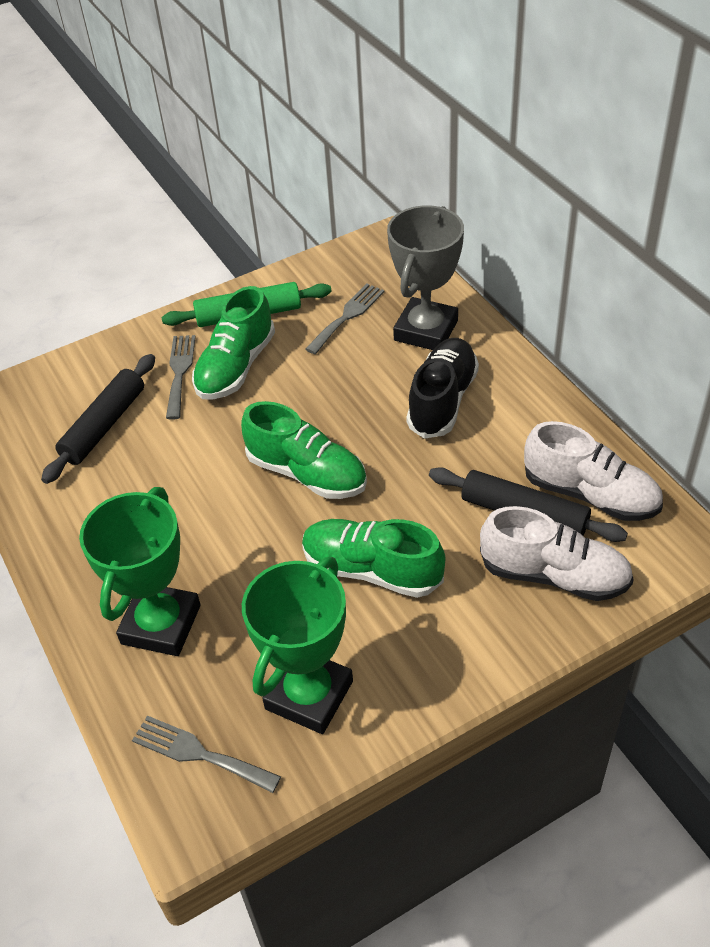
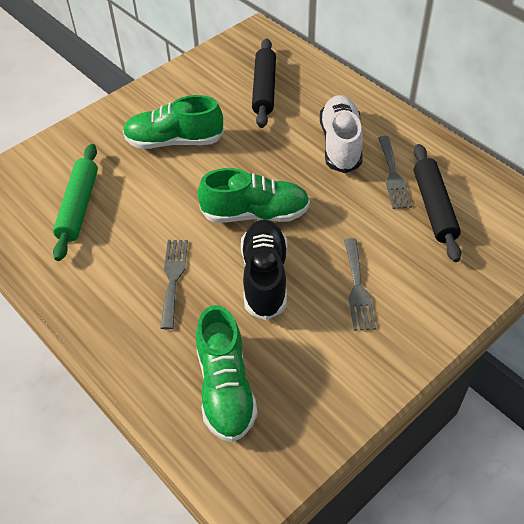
green trophy: [79,487,201,656] [242,557,353,734] = 2 -> none = 0
grey trophy: [387,205,464,350] = 1 -> none = 0
white shoe: [480,506,634,601] [524,421,663,521] = 2 -> [320,95,363,173] = 1

